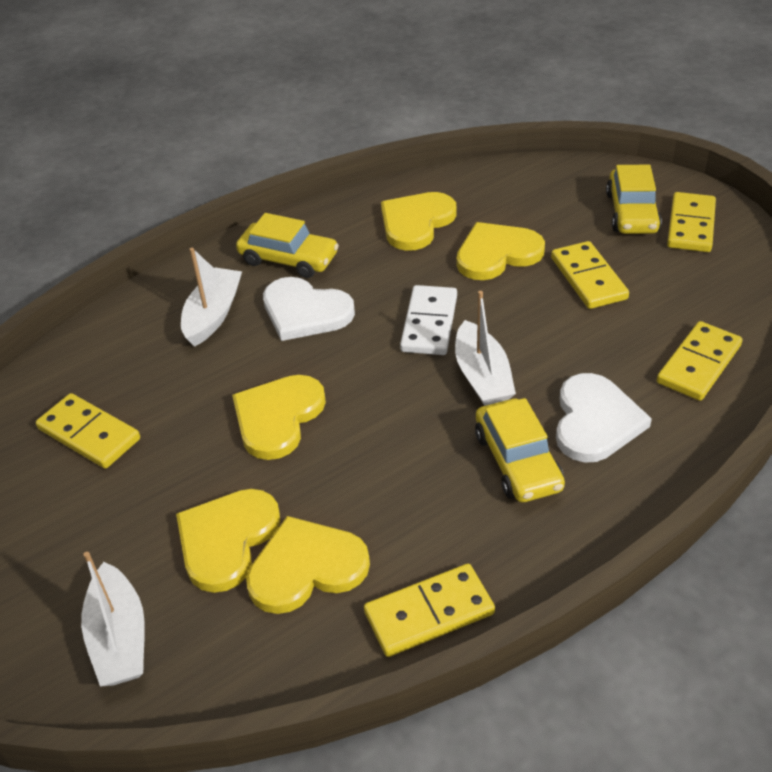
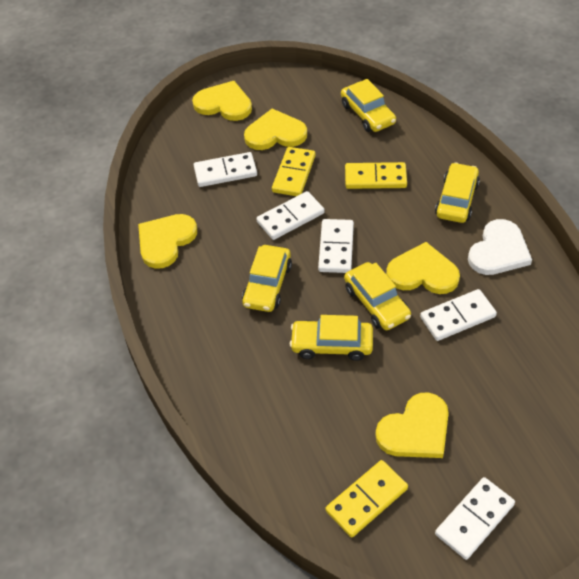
white boat: [81,552,145,687] [181,248,242,347] [455,291,516,406] = 3 -> none = 0
white domino: [400,285,457,355] = 1 -> [194,152,257,187] [257,191,324,240] [318,219,354,273] [420,289,497,341] [435,477,515,560] = 5
white heart: [263,277,355,341] [556,373,652,463] = 2 -> [468,219,532,275] = 1
yellow car: [236,213,339,278] [475,398,565,502] [606,165,662,234] = 3 -> [242,245,292,312] [290,315,373,361] [341,79,396,132] [344,262,411,330] [435,162,480,223] = 5
yellow domino: [36,393,140,469] [364,564,495,657] [551,241,629,309] [657,321,742,401] [667,192,716,252] = 5 -> [272,147,315,196] [326,460,408,538] [345,162,407,189] = 3

